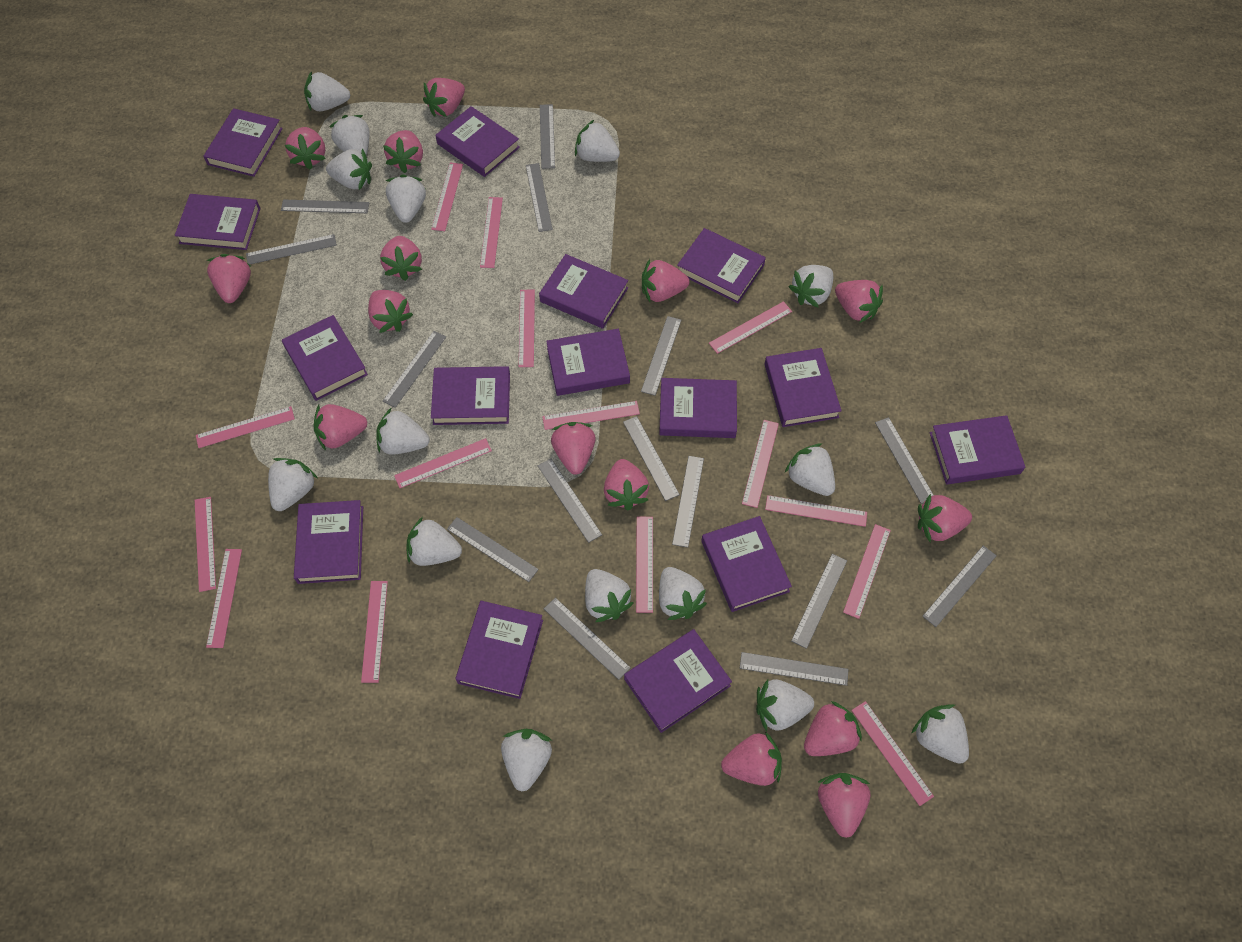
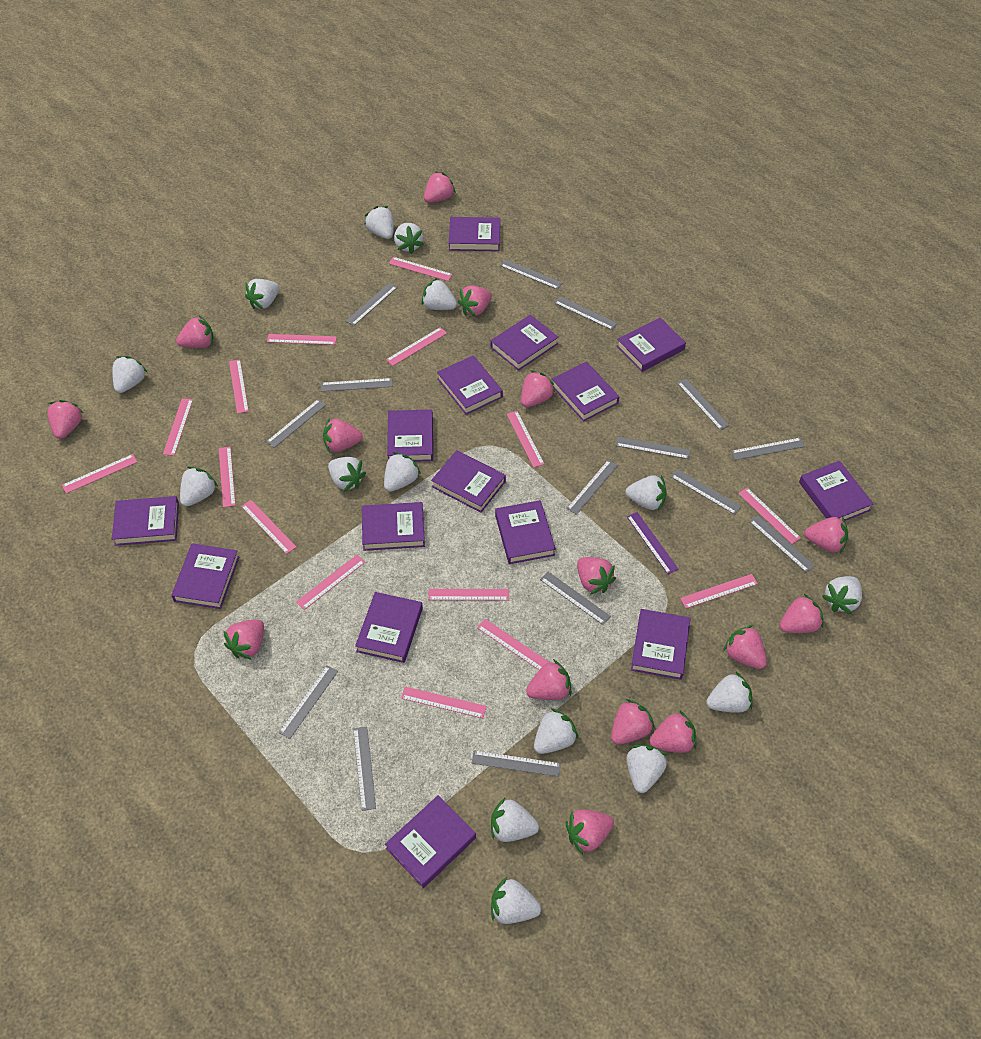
purple ruler: none = 0 -> [627,512,679,574] = 1

